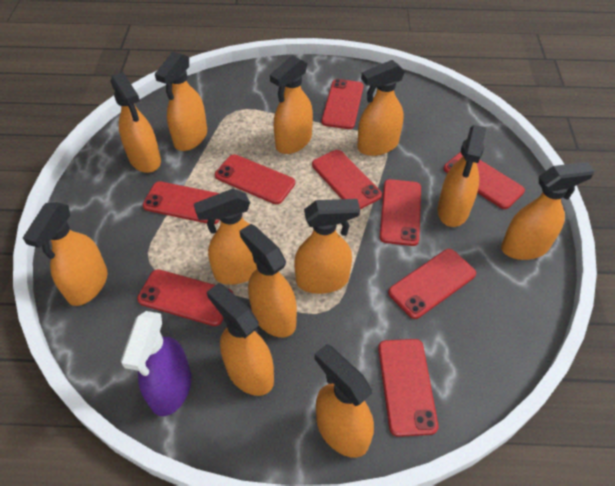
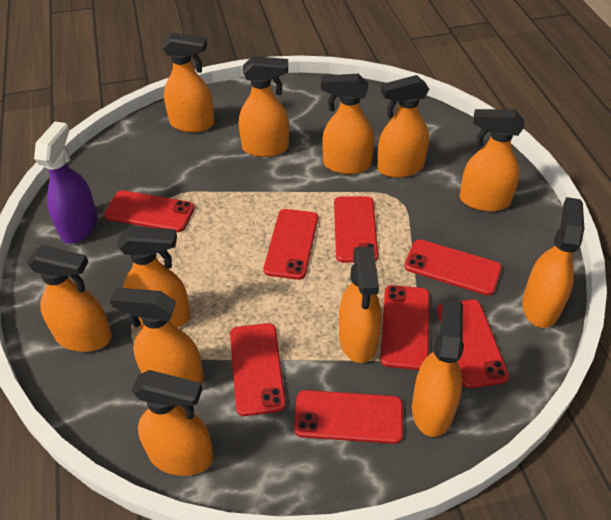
red phone: [137,269,233,326] [143,181,220,224] [215,154,295,204] [312,150,382,210] [321,79,364,129] [378,339,438,437] [380,179,421,246] [388,249,476,319] [444,152,525,209] = 9 -> [104,190,195,232] [230,323,286,416] [264,209,318,280] [294,390,403,444] [334,196,378,263] [380,285,429,370] [404,239,502,296] [437,299,509,388] = 8

